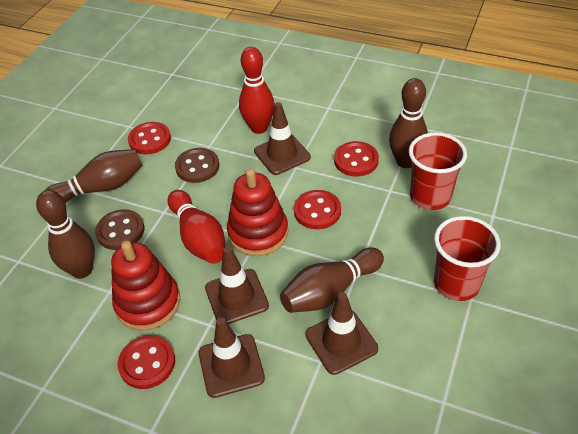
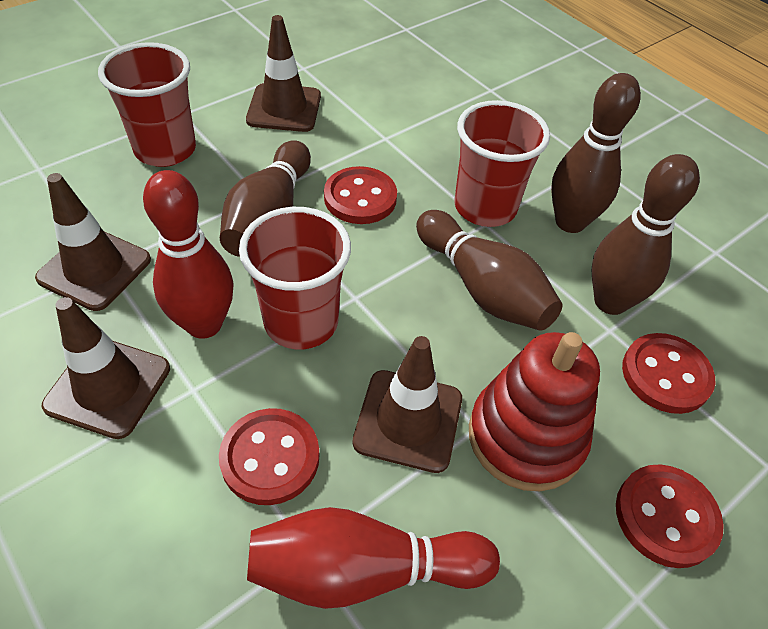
brown button: [95,209,145,250] [175,148,219,183] = 2 -> none = 0
red cup: [409,132,467,210] [434,216,501,301] = 2 -> [98,42,196,167] [239,207,351,349] [455,100,550,227] = 3
red stacking toy: [111,241,180,331] [227,168,288,256] = 2 -> [469,332,600,491] = 1

